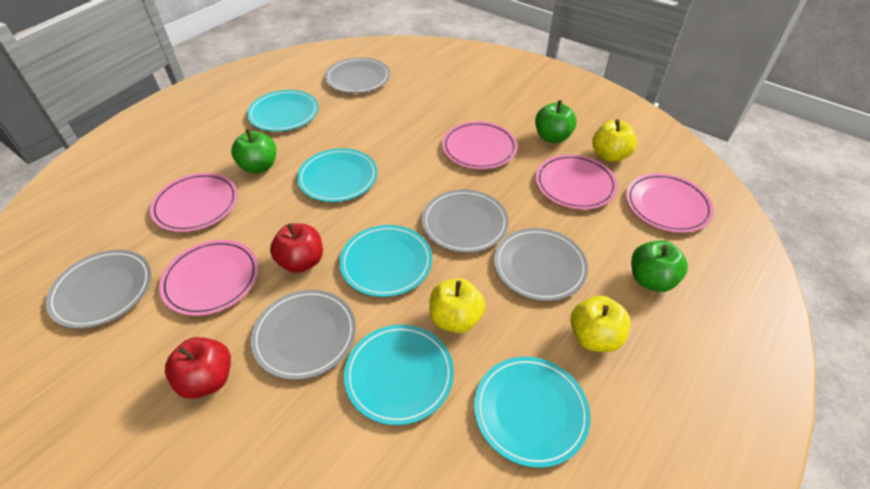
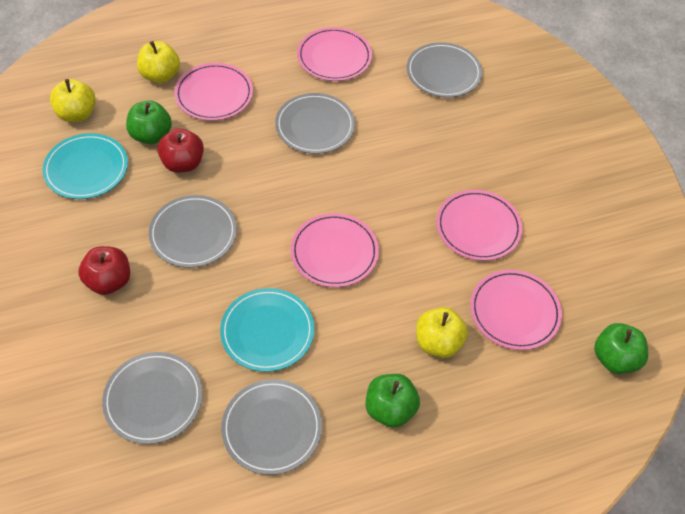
turquoise plate: [247,90,319,132] [297,148,378,202] [339,225,432,297] [344,325,454,425] [474,357,591,468] = 5 -> [42,133,128,199] [220,288,314,372] = 2

